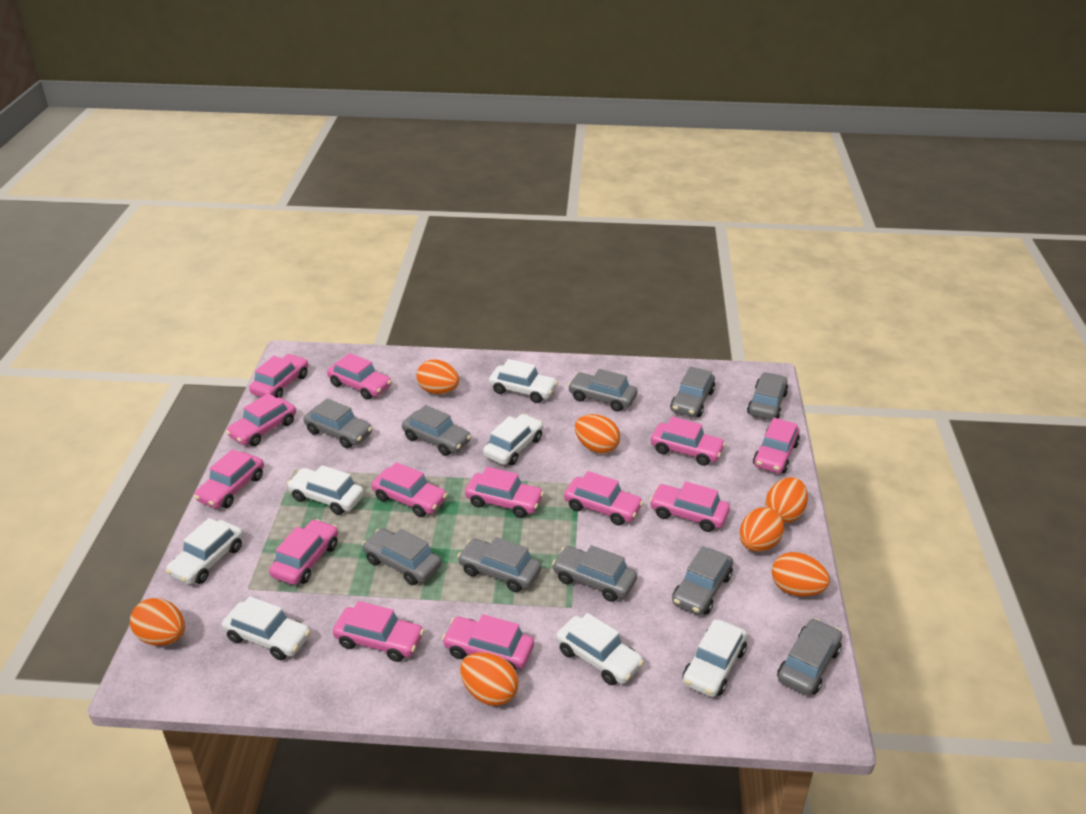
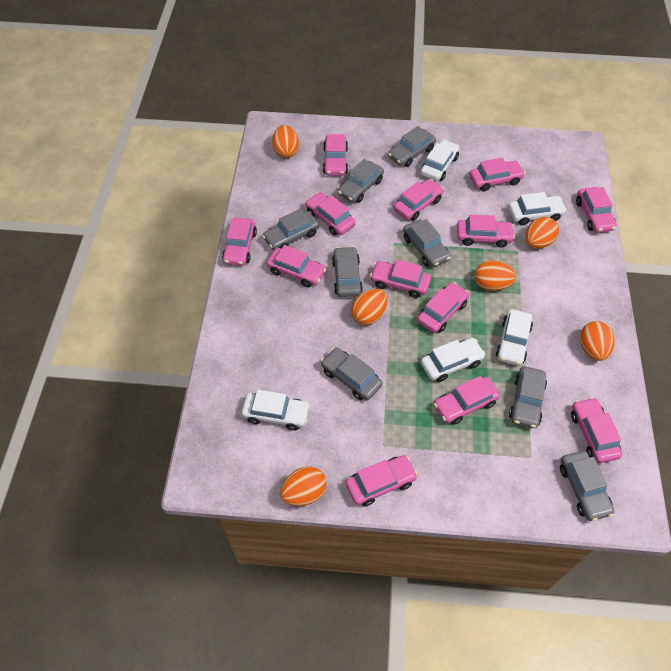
grey car: [303,399,373,448] [362,528,442,585] [402,405,471,456] [457,537,542,592] [552,545,637,602] [568,369,638,412] [670,366,715,417] [672,546,733,615] [747,372,788,420] [777,619,842,696] = 10 -> [262,209,319,250] [321,348,383,400] [332,246,363,297] [338,159,384,203] [388,126,436,167] [403,219,451,267] [509,366,547,428] [560,451,614,521] = 8
orange egg: [130,598,185,646] [416,359,459,394] [460,652,519,706] [575,414,620,454] [740,507,784,552] [765,477,808,523] [772,552,830,596] = 7 -> [272,125,299,158] [280,466,327,506] [351,289,387,325] [474,260,516,291] [525,217,559,248] [580,321,615,361] = 6
white car: [166,518,243,585] [222,596,311,660] [287,465,364,515] [483,414,543,465] [489,359,558,403] [556,613,644,685] [683,619,747,697] = 7 -> [242,390,310,431] [421,139,460,181] [421,338,486,382] [496,309,533,366] [508,192,567,226] = 5

